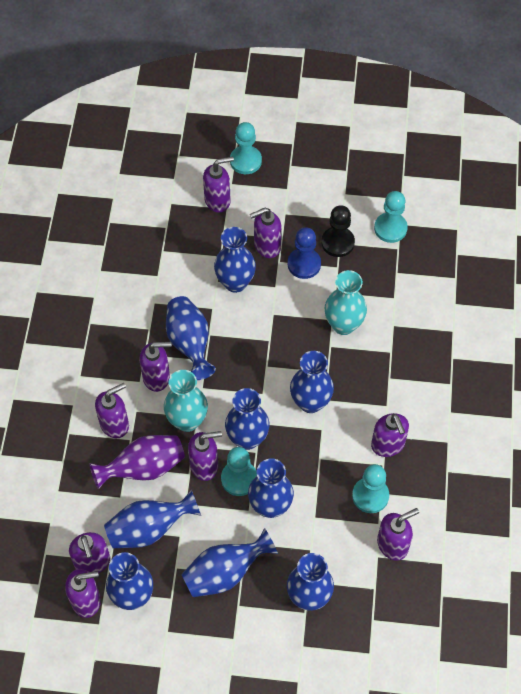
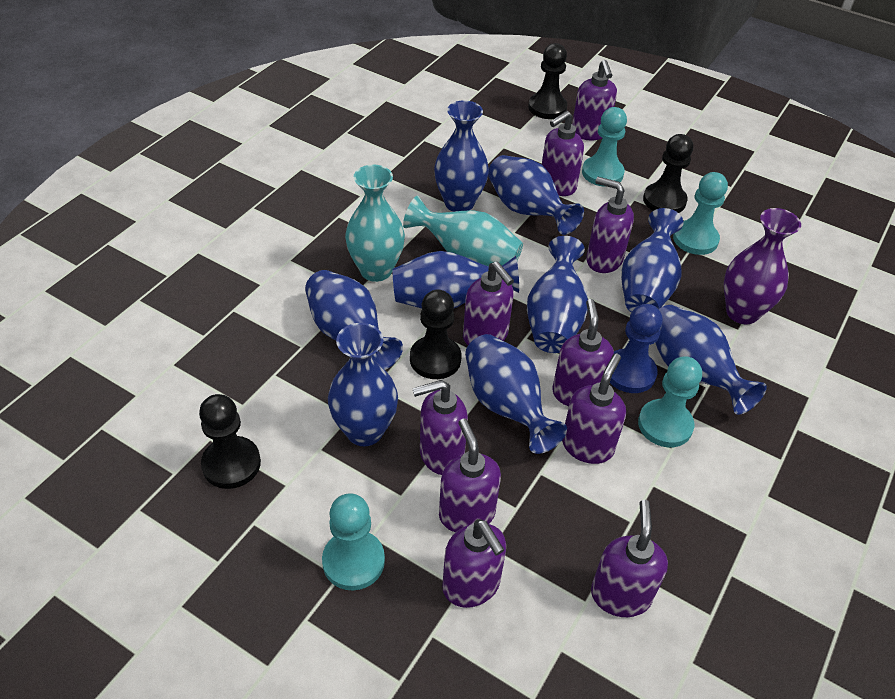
black pawn: [321,205,355,257] = 1 -> [199,394,261,489] [410,290,461,379] [528,43,568,119] [643,134,693,213] = 4
purple soap dispenser: [65,569,101,618] [69,532,110,573] [95,383,129,438] [140,342,171,392] [188,431,222,481] [203,156,234,213] [250,208,282,258] [371,413,409,457] [377,508,419,561] = 9 -> [412,380,468,475] [439,419,501,532] [442,519,506,608] [463,262,514,345] [542,111,584,196] [552,299,614,406] [562,353,626,464] [572,60,617,140] [586,177,634,273] [591,500,668,617] = 10

